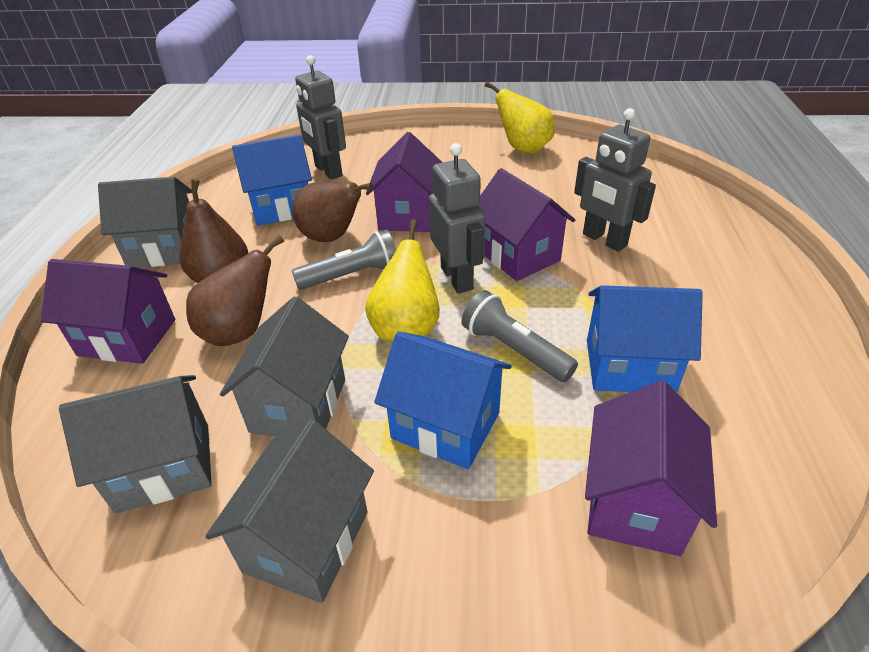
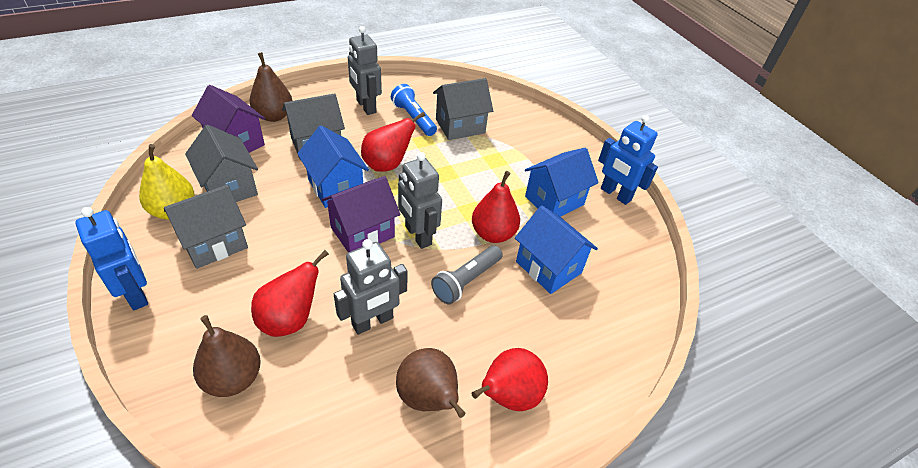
blue flashlight: none = 0 -> [391,84,437,136] = 1
blue robot: none = 0 -> [75,207,148,310] [598,115,658,205] = 2
grey flashlight: [292,229,396,290] [462,290,578,382] = 2 -> [431,245,503,304] = 1
purple house: [41,259,175,364] [366,132,443,232] [478,168,575,281] [585,381,717,556] = 4 -> [192,85,265,153] [321,176,401,252] = 2
red pear: none = 0 -> [251,250,329,337] [361,112,426,172] [471,348,548,411] [472,171,520,243] = 4
yellow pear: [365,219,440,342] [485,81,555,153] = 2 -> [139,144,194,219] = 1

